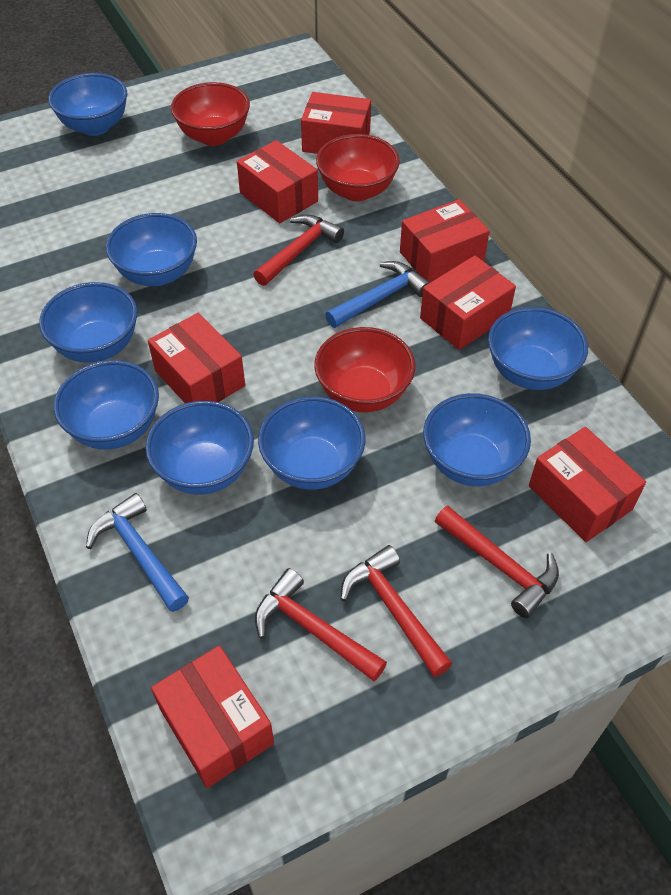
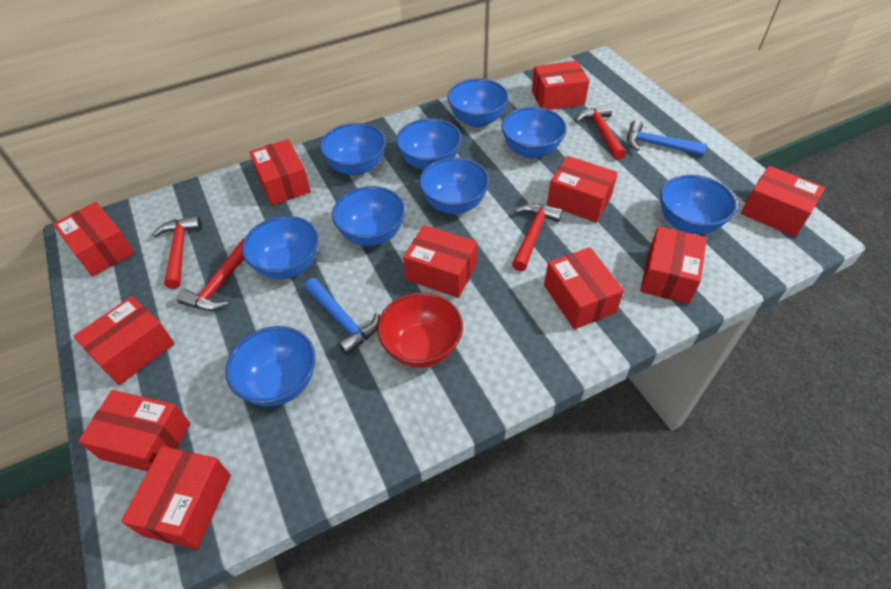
blue bowl: [39,282,137,363] [49,73,127,136] [54,360,159,450] [106,213,197,286] [145,401,254,495] [258,396,366,490] [423,393,531,486] [488,307,588,390] = 8 -> [225,326,316,406] [242,216,319,279] [320,123,386,176] [332,186,405,246] [396,118,462,170] [419,157,489,214] [448,79,509,127] [501,107,567,159] [660,175,737,234] = 9
red bowl: [171,82,250,146] [314,327,415,412] [316,134,400,201] = 3 -> [377,292,463,368] = 1
red box: [148,313,245,403] [151,645,274,788] [237,140,318,223] [301,92,371,154] [400,199,490,282] [420,256,516,350] [529,427,646,542] = 7 -> [53,202,135,276] [74,296,175,385] [78,390,191,471] [121,446,231,549] [249,139,311,205] [403,225,477,298] [532,61,589,110] [544,247,624,329] [547,156,618,222] [640,226,707,304] [741,166,825,237] = 11

